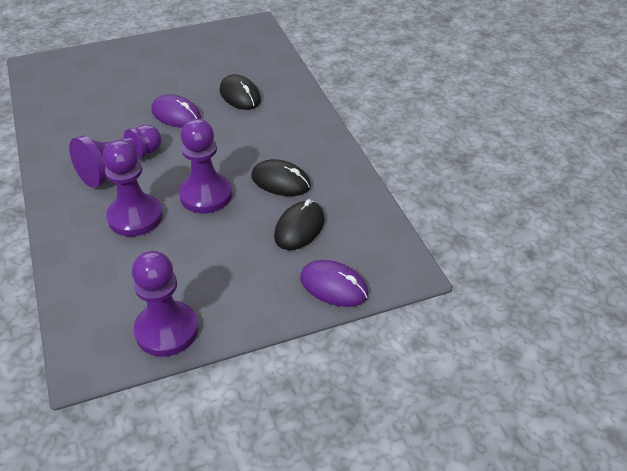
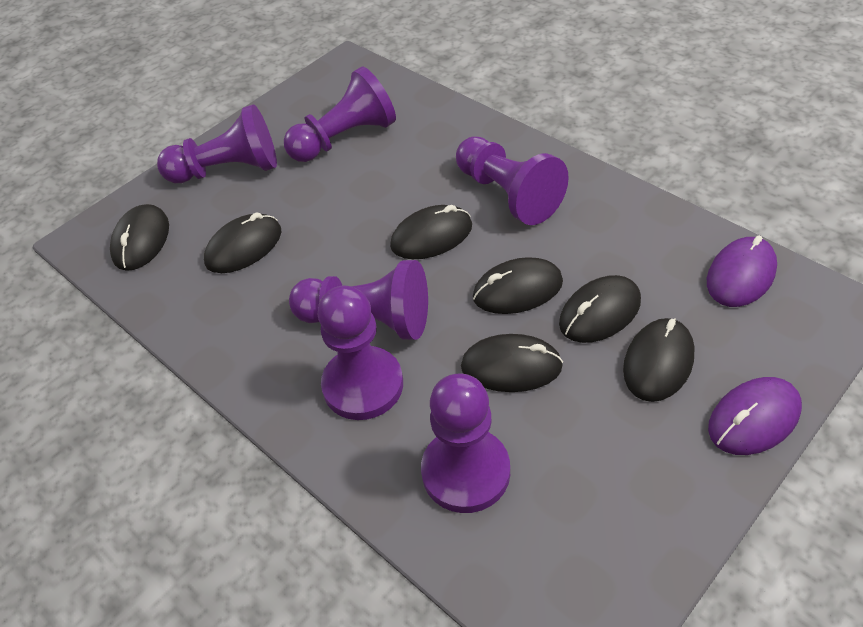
black mouse: [220,74,261,110] [251,159,311,196] [274,199,325,250] = 3 -> [110,204,169,271] [204,212,281,273] [390,205,472,259] [461,334,563,392] [473,257,563,314] [559,275,641,343] [623,318,694,402] = 7
purple pawn: [69,125,161,188] [103,140,163,236] [132,251,198,357] [179,119,232,213] = 4 -> [157,105,277,183] [284,66,396,162] [289,260,428,340] [318,285,403,420] [421,374,510,513] [456,136,569,225] = 6

